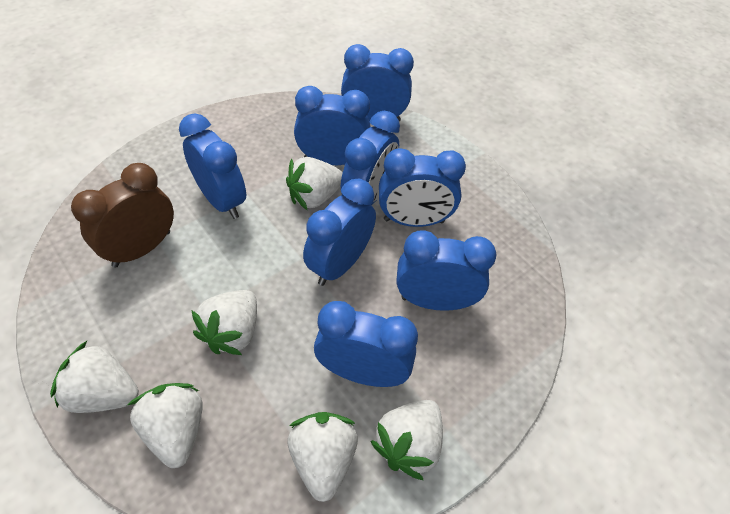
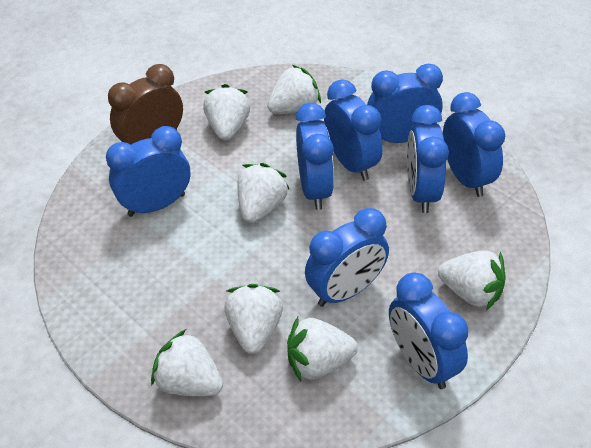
white strawberry: [50,341,139,413] [128,383,203,468] [191,290,257,355] [286,157,343,211] [288,412,358,502] [370,400,443,480] = 6 -> [151,329,223,396] [203,84,250,141] [224,284,283,354] [237,163,290,223] [267,65,321,114] [287,317,358,381] [438,250,506,311] = 7

